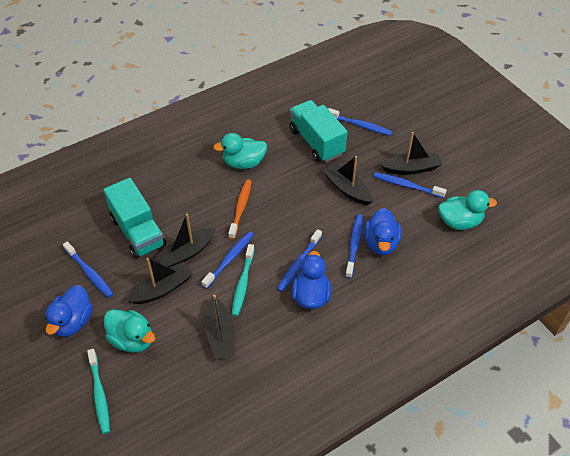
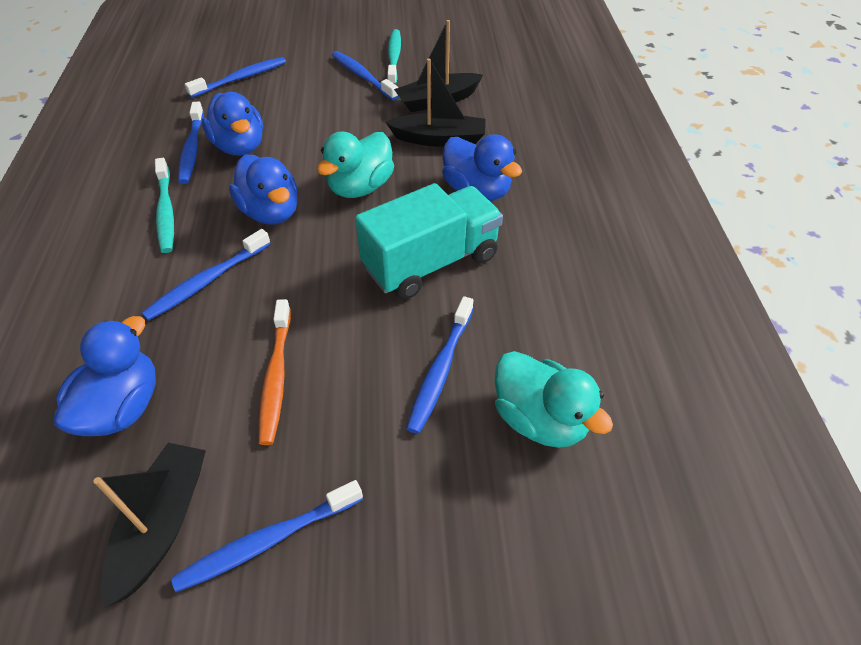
black boat: [127,258,193,304] [156,214,216,267] [204,295,235,359] [323,156,373,205] [381,132,442,175] = 5 -> [93,443,206,608] [386,58,485,147] [394,20,483,112] = 3
blue duck: [45,285,93,337] [292,251,331,309] [364,208,402,255] = 3 -> [54,316,156,436] [202,92,263,156] [229,155,298,224] [442,134,522,201] = 4
turquoise duck: [104,309,155,353] [213,133,267,169] [438,190,497,230] = 3 -> [317,132,394,198] [495,351,613,448] = 2
turquoise truck: [103,178,166,259] [289,100,347,162] = 2 -> [355,183,503,299] = 1

